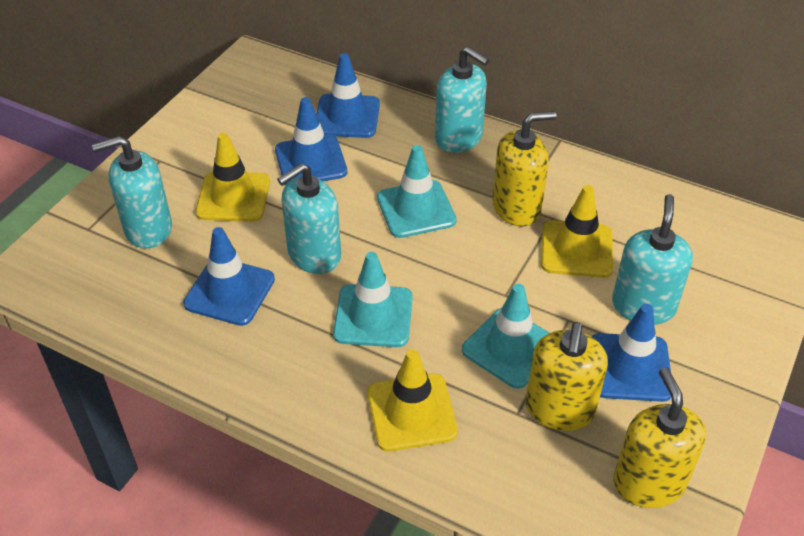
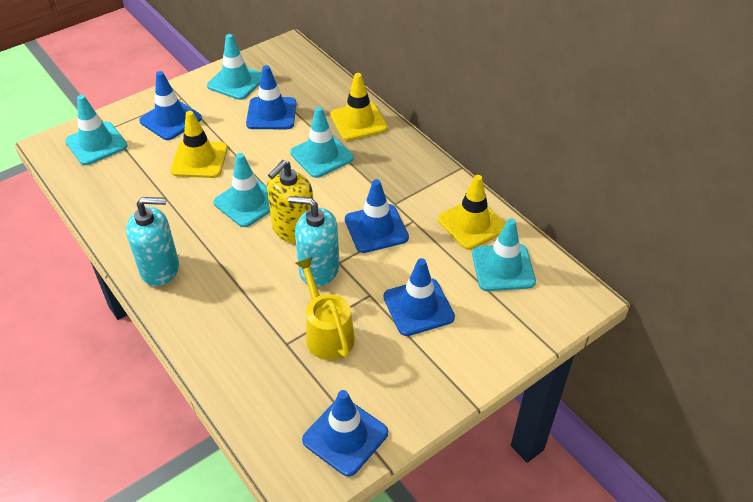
blue traffic cone: [183,227,275,326] [275,97,347,185] [316,53,380,138] [592,304,671,402] = 4 -> [139,71,202,140] [246,65,296,129] [302,390,388,477] [345,179,409,253] [383,258,455,336] = 5
turquoise soap dispenser: [92,136,172,249] [277,163,341,274] [435,46,489,153] [612,194,693,325] = 4 -> [126,197,179,286] [288,196,339,287] = 2
turquoise traffic cone: [333,252,413,347] [377,145,457,238] [462,284,549,389] = 3 -> [65,95,128,165] [207,34,262,100] [213,153,270,227] [290,107,354,178] [472,219,536,291] = 5
yellow soap dispenser: [492,111,557,226] [526,322,608,431] [613,368,706,508] = 3 -> [267,160,313,243] = 1
yellow watering can: none = 0 -> [296,257,355,360] = 1

